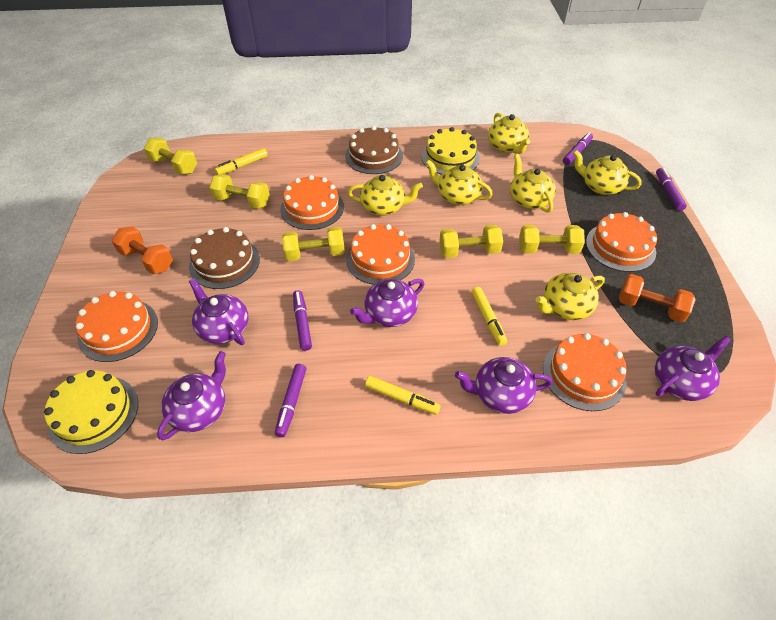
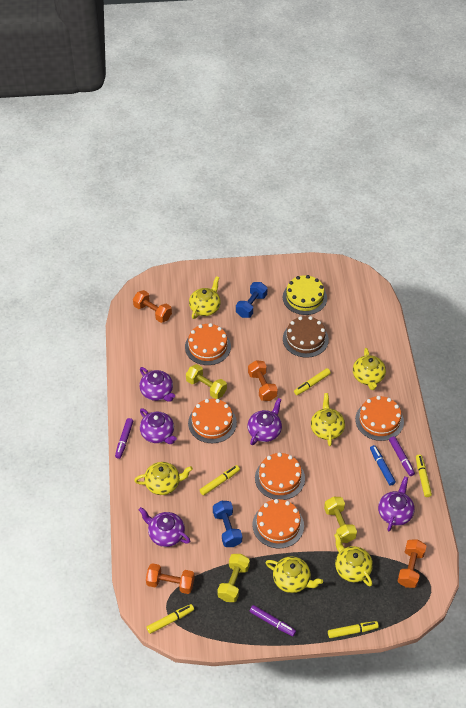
blue dumbbell: none = 0 -> [213,501,242,547] [236,282,267,318] = 2
blue marker: none = 0 -> [370,445,396,486] = 1
brown cake: [189,227,260,289] [345,126,403,174] = 2 -> [283,316,329,358] = 1
orange dumbbell: [112,226,173,274] [619,274,696,323] = 2 -> [133,290,172,323] [146,563,195,594] [248,360,278,401] [397,540,426,588] = 4
purple marker: [275,364,306,437] [293,290,312,351] [563,132,593,165] [656,168,687,211] = 4 -> [115,418,133,459] [250,605,296,636] [389,436,415,476] = 3
yellow cake: [44,370,138,454] [422,127,480,175] = 2 -> [283,275,327,315] = 1
yellow dumbbell: [144,138,197,175] [209,174,270,209] [282,227,345,261] [440,225,503,258] [519,225,585,254] = 5 -> [186,364,227,399] [217,554,250,602] [324,497,357,543] = 3
yellow marker: [215,148,268,175] [365,376,441,415] [471,287,507,346] = 3 -> [146,604,194,634] [200,465,240,496] [294,368,331,395] [328,621,379,638] [416,455,432,497] = 5

